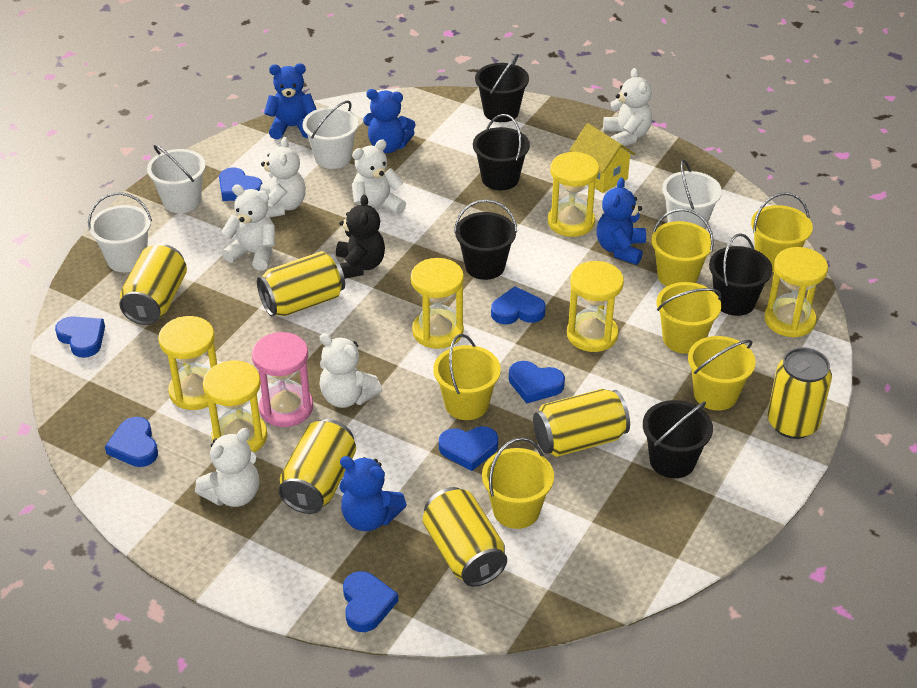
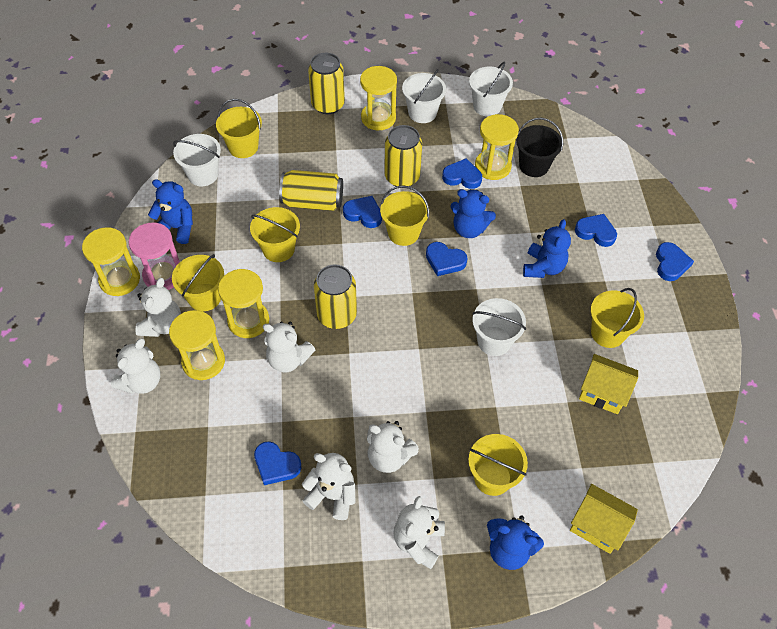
black bucket: [454,199,517,280] [473,114,530,190] [475,54,529,122] [643,400,713,478] [709,233,772,316] = 5 -> [516,118,563,177] = 1
black teddy bear: [336,194,385,279] = 1 -> none = 0
blue heart: [55,316,105,358] [105,417,158,467] [219,168,262,201] [343,571,398,632] [439,426,498,471] [491,286,546,324] [509,361,565,403] = 7 -> [254,441,301,485] [343,196,382,228] [426,242,467,276] [442,158,482,189] [575,214,617,247] [656,242,694,281] = 6
yellow can: [119,244,187,325] [257,251,345,317] [278,419,356,514] [423,487,507,587] [533,389,630,457] [768,347,832,439] = 6 -> [279,170,343,211] [308,53,345,114] [314,264,357,329] [384,125,422,187] = 4
yellow hourglass: [158,316,217,410] [203,360,267,453] [411,258,464,349] [548,152,599,237] [567,261,624,352] [764,247,828,338] = 6 -> [82,227,140,296] [169,310,225,380] [218,269,269,338] [360,66,397,130] [475,114,519,180] = 5
yellow house: [569,123,636,193] = 1 -> [570,484,638,554] [579,354,638,414] = 2

